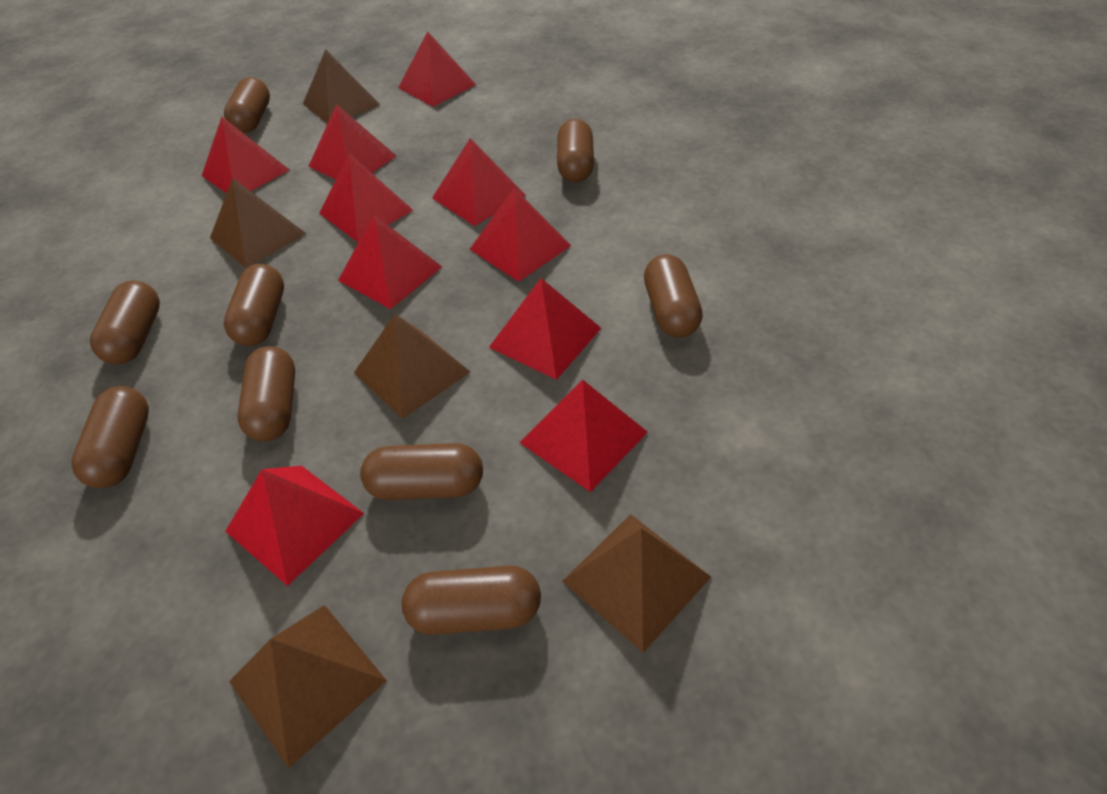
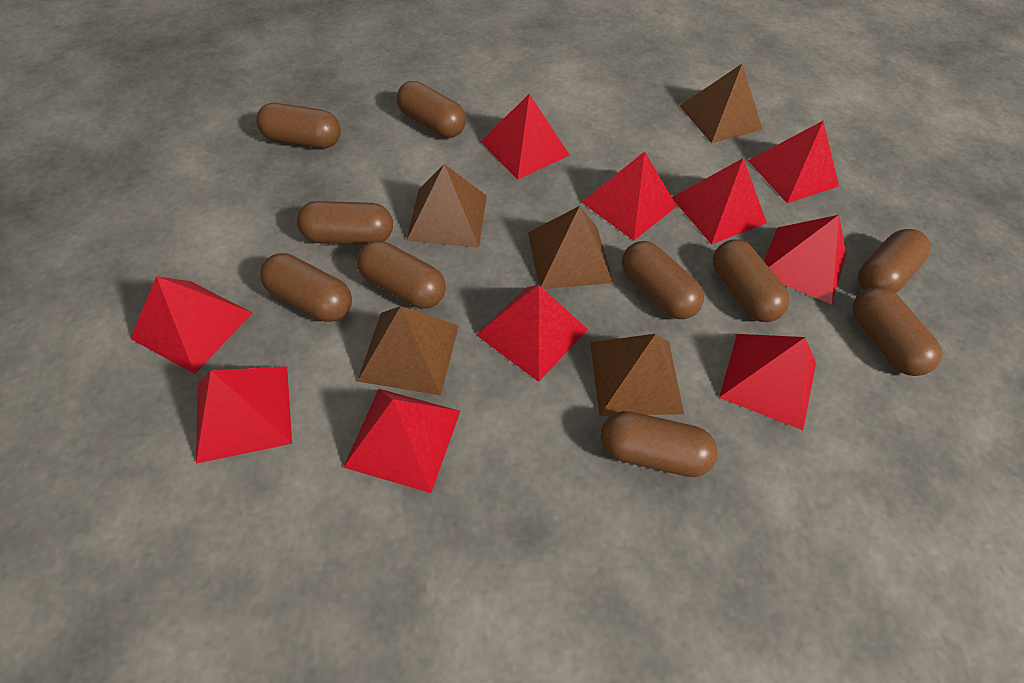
brown capsule: [71,386,149,488] [90,281,160,364] [224,77,270,133] [224,264,284,346] [237,346,295,441] [360,443,483,500] [402,566,541,635] [557,119,594,183] [644,254,703,337] = 9 -> [256,103,341,148] [260,253,352,322] [297,201,393,244] [357,241,446,308] [397,81,466,138] [601,411,718,477] [622,241,704,319] [713,239,790,322] [852,287,942,376] [858,229,931,293] = 10

